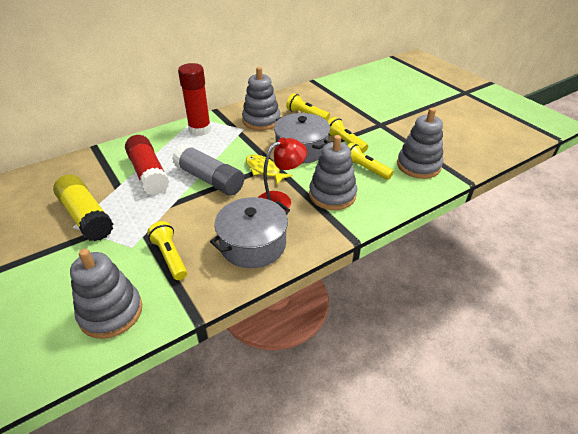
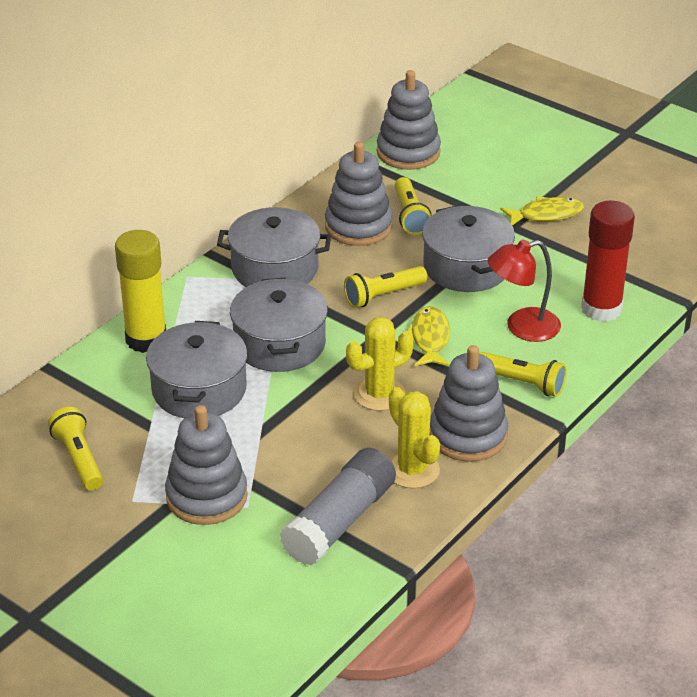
grey pot: [210,197,290,268] [274,113,330,163] = 2 -> [146,321,248,418] [217,207,331,287] [230,278,328,372] [422,206,515,292] = 4
red glue stick: [125,135,169,195] [178,63,211,136] = 2 -> [581,201,635,322] = 1
yellow cactus: none = 0 -> [346,317,414,411] [389,387,440,489] = 2
yellow fish: [246,155,293,185] = 1 -> [407,306,450,366] [500,196,584,225] = 2

